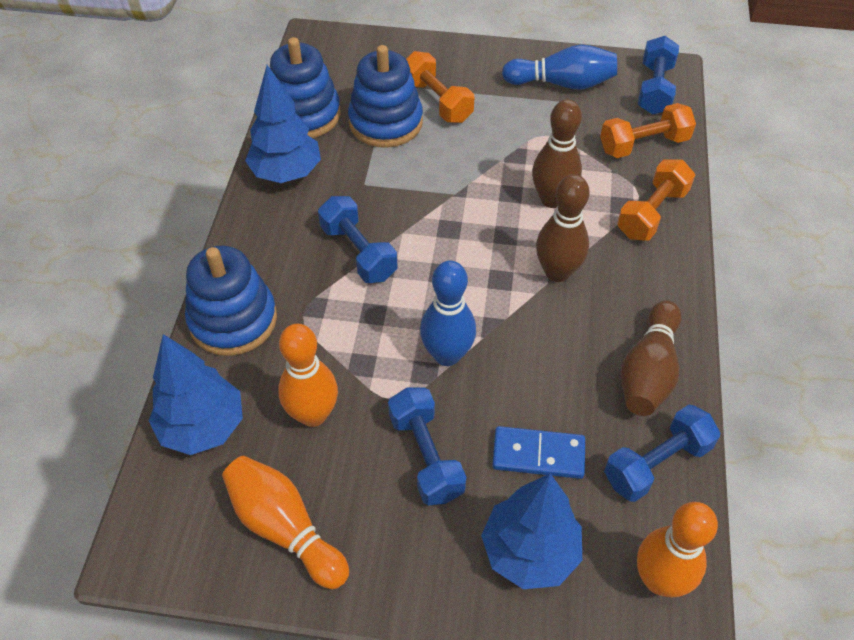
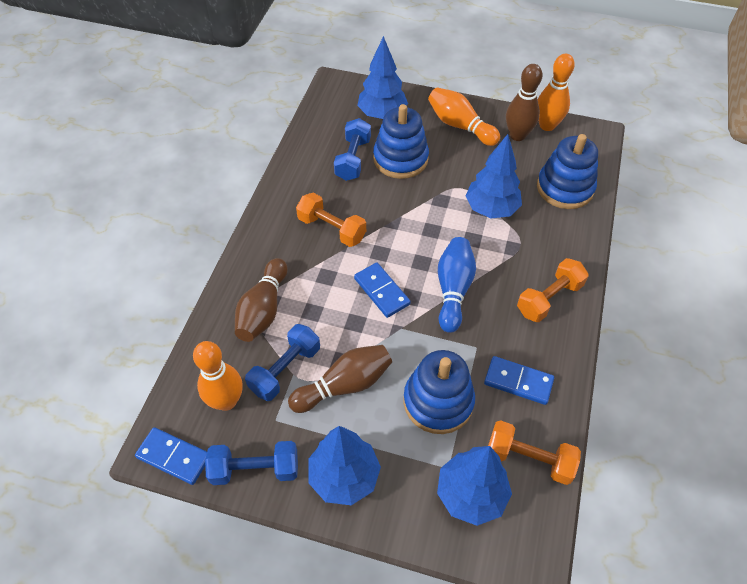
blue bowling pin: [420,260,476,366] [502,44,617,89] = 2 -> [438,237,476,333] = 1
blue domino: [492,426,585,479] = 1 -> [135,427,207,485] [354,263,411,318] [484,356,554,405] = 3
blue dumbbell: [318,196,397,283] [388,387,466,505] [604,405,720,502] [638,36,679,114] = 4 -> [205,441,298,485] [245,324,320,401] [334,118,371,181] = 3
blue tree: [149,334,243,455] [245,65,321,183] [481,473,582,589] = 3 -> [309,426,381,505] [357,36,408,119] [437,446,512,526] [466,134,522,218] = 4

